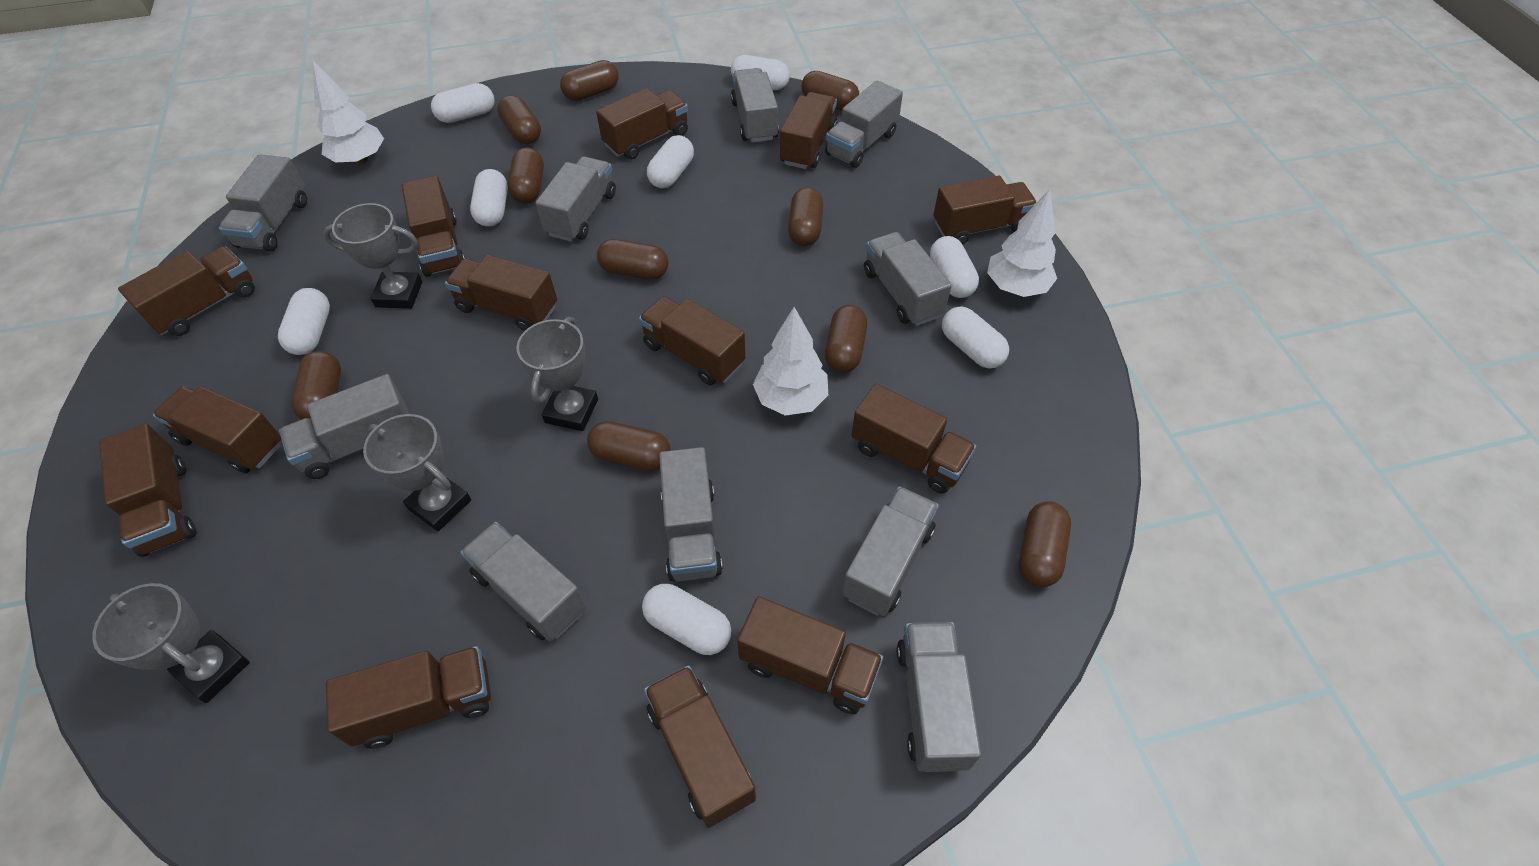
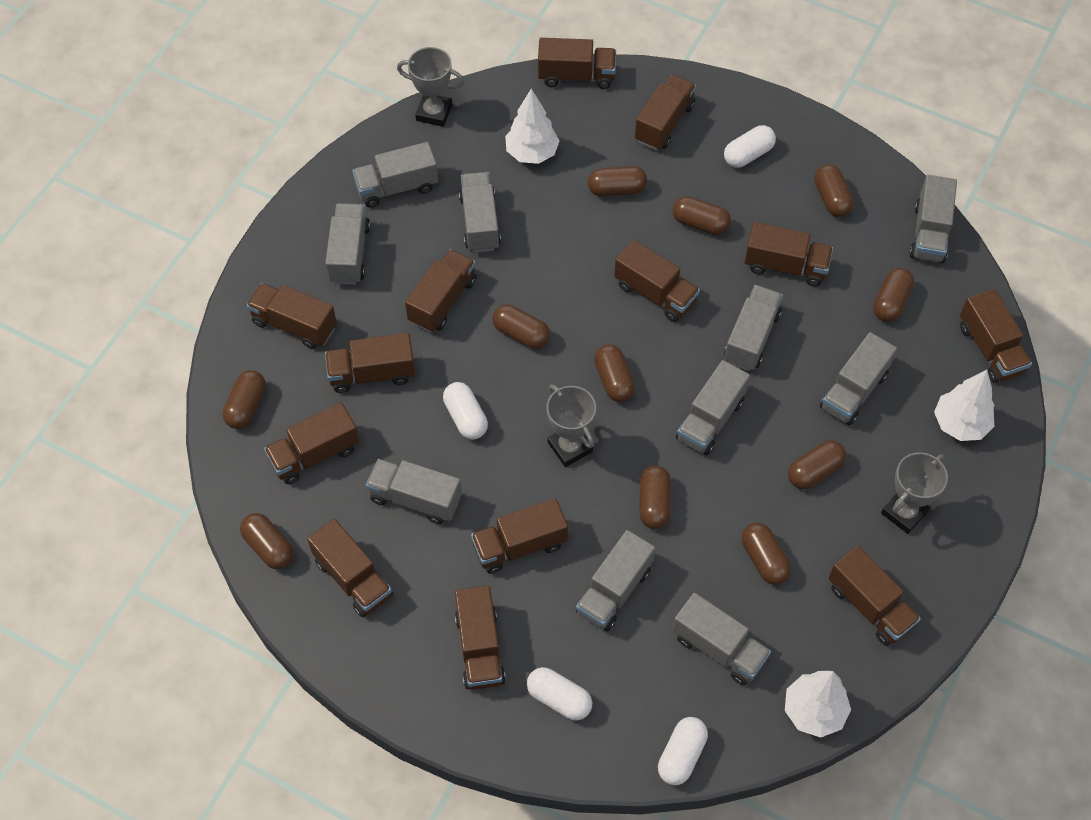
brown capsule: [291,351,341,420] [497,95,541,144] [508,147,544,204] [560,60,619,101] [587,421,671,471] [597,239,669,279] [788,187,823,246] [802,71,859,110] [825,305,867,373] [1019,501,1071,587] = 10 -> [222,370,266,429] [240,513,294,569] [492,304,550,349] [588,166,647,197] [594,344,635,402] [639,466,671,529] [672,196,731,235] [742,523,791,585] [788,440,846,489] [814,164,854,217] [873,268,914,322] = 11
grey trophy: [92,583,250,703] [323,203,422,309] [363,414,471,531] [516,317,598,431] = 4 -> [397,47,465,127] [547,384,596,467] [881,452,948,534] = 3
white capsule: [278,288,330,355] [431,83,495,123] [470,169,508,227] [642,584,731,655] [647,135,694,189] [731,55,790,90] [930,236,979,298] [942,306,1009,369] = 8 -> [443,382,488,440] [527,667,592,720] [658,717,708,785] [724,125,776,168] = 4

